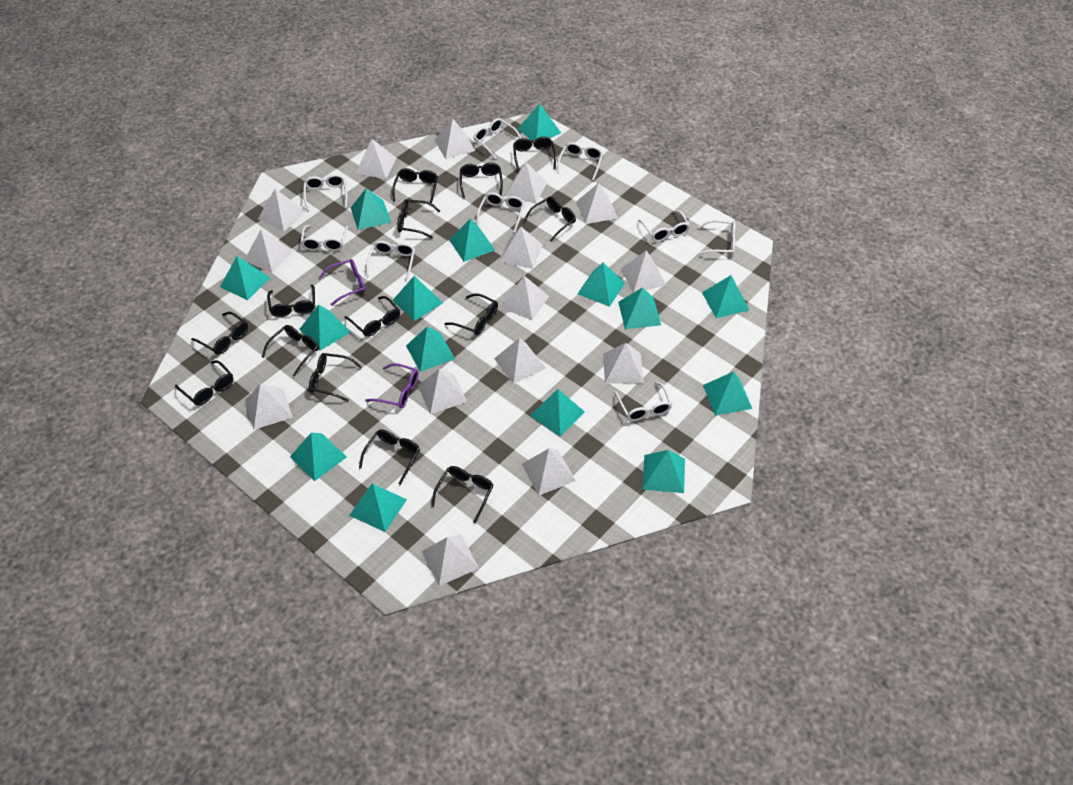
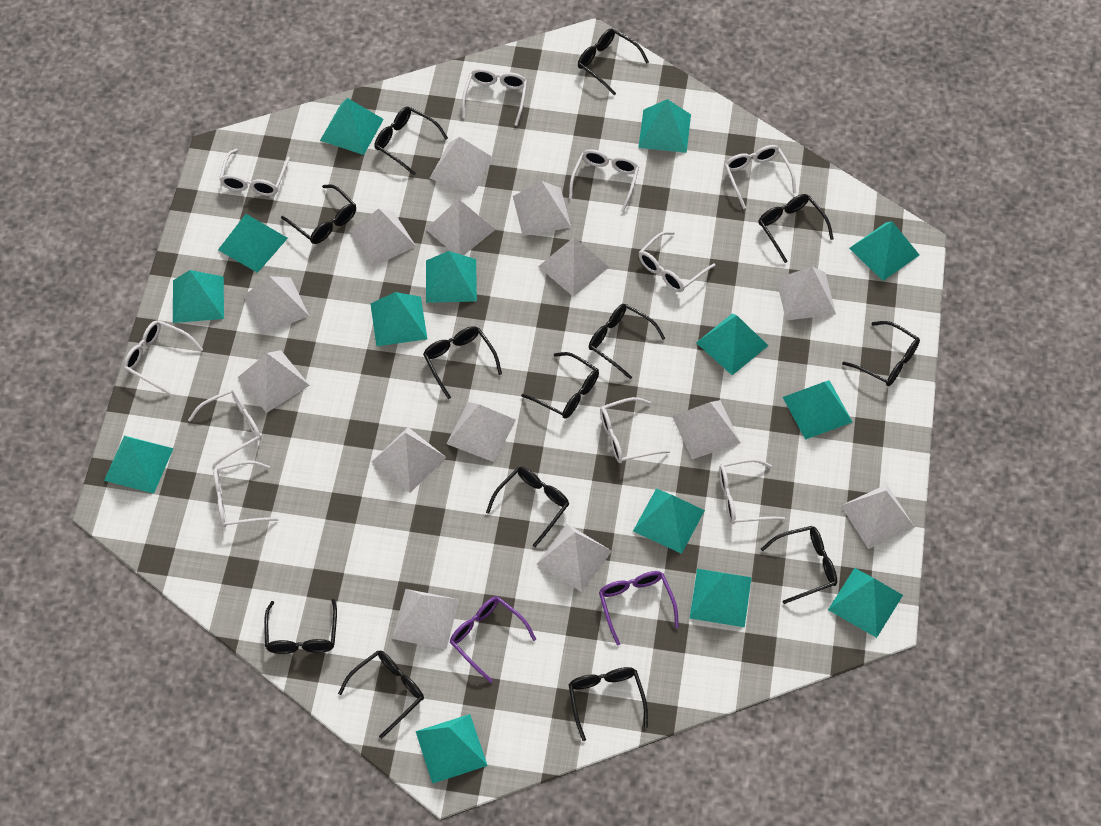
black glasses: [175,360,233,405] [191,312,248,355] [262,325,319,377] [267,285,315,317] [309,353,362,402] [345,296,400,337] [359,429,420,485] [392,168,438,203] [397,199,440,238] [431,466,494,523] [444,293,498,335] [460,163,503,198] [513,137,556,172] [524,196,576,241] = 14 -> [264,599,337,654] [281,184,356,244] [338,651,424,739] [375,107,448,175] [423,326,502,399] [486,467,569,547] [521,352,599,419] [568,667,648,741] [578,29,649,95] [589,304,666,379] [758,194,834,263] [761,526,837,604] [842,321,920,386] = 13
turquoise pyramid: [220,256,270,300] [290,432,347,481] [300,305,350,350] [349,484,407,532] [351,188,391,230] [392,276,443,321] [406,327,455,372] [449,218,495,262] [518,104,561,143] [530,389,585,437] [578,262,625,307] [618,287,661,329] [642,450,685,493] [702,275,749,318] [703,371,752,416] = 15 -> [104,436,174,494] [173,270,224,323] [218,214,288,273] [320,98,384,155] [371,292,427,346] [416,714,488,784] [426,251,477,303] [633,488,705,554] [638,99,691,153] [690,569,752,627] [696,314,769,375] [783,380,852,440] [828,568,903,638] [849,221,919,281] = 14
white glasses: [300,225,348,251] [303,174,347,212] [366,241,415,281] [474,118,521,159] [477,192,525,232] [557,142,603,181] [614,382,672,421] [638,210,690,242] [697,220,736,255] = 9 -> [124,320,203,395] [188,389,261,467] [213,461,279,527] [219,149,290,196] [462,68,527,126] [569,149,639,212] [600,397,670,463] [639,231,715,292] [719,459,785,524] [725,145,796,209] = 10
white pyramid: [244,229,293,273] [245,384,293,430] [258,189,306,231] [355,139,397,179] [418,368,467,414] [422,534,479,586] [435,118,475,159] [494,338,546,384] [500,227,543,269] [500,276,549,320] [505,163,547,203] [522,448,576,496] [576,183,618,224] [603,343,644,384] [621,250,666,293] = 15 -> [238,350,310,413] [244,276,309,334] [349,208,416,267] [372,427,447,493] [392,589,459,649] [426,199,496,255] [429,137,493,194] [446,402,516,462] [513,181,571,236] [537,524,612,592] [538,237,609,297] [672,400,741,459] [776,267,836,321] [841,484,915,549] = 14

